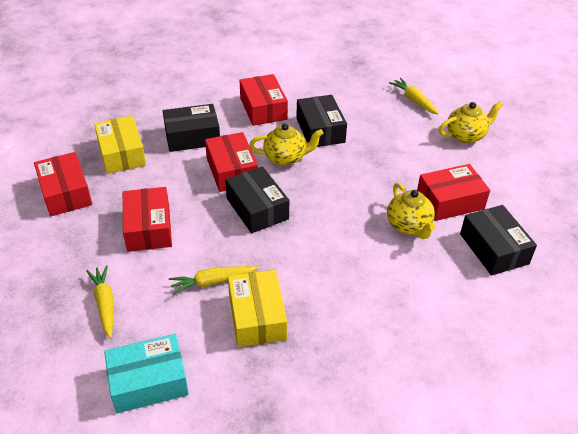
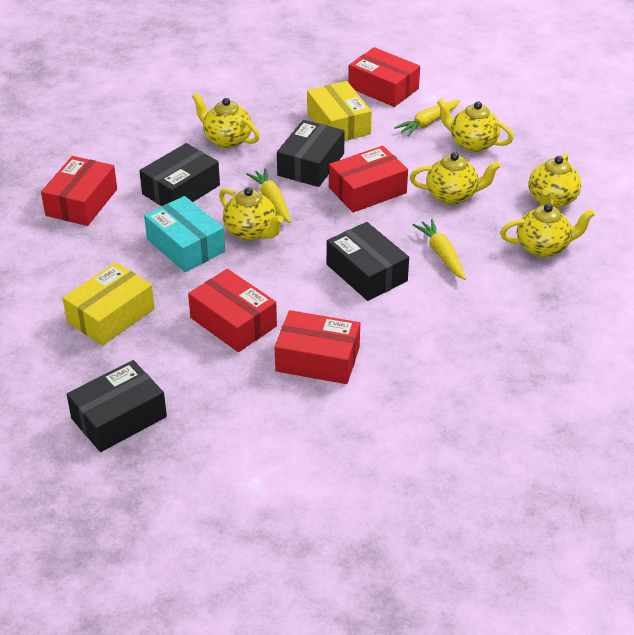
yellow teapot: [249,123,324,166] [387,183,435,239] [439,101,503,143] = 3 -> [192,93,260,148] [219,187,284,241] [410,152,501,205] [437,98,514,152] [500,203,595,257] [529,153,582,208] = 6

